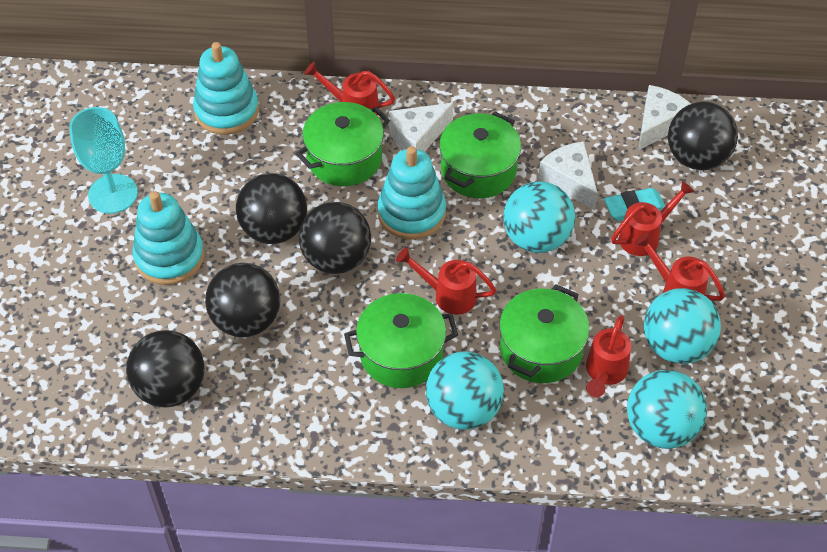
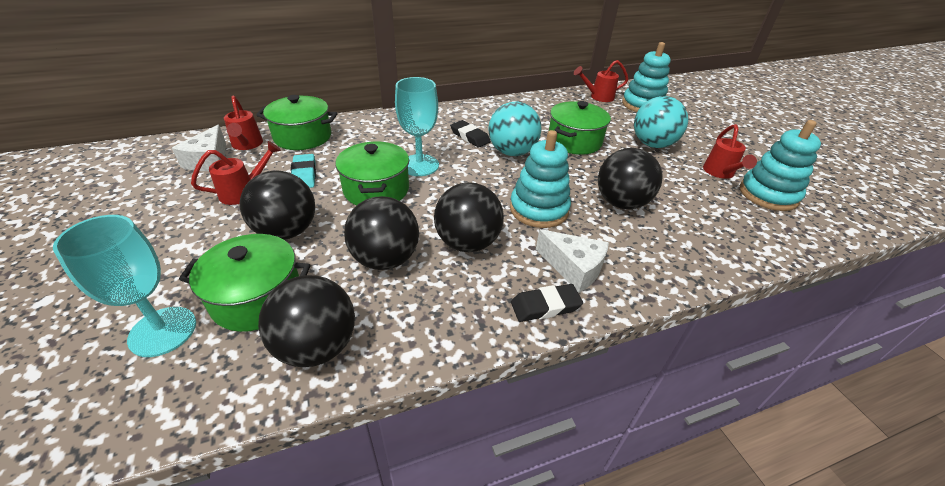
black eraser: none = 0 -> [450,120,491,148] [511,284,583,322] = 2
red watering can: [304,62,395,116] [396,248,496,315] [586,315,631,398] [611,180,695,256] [634,233,725,301] = 5 -> [191,141,281,205] [224,96,263,150] [574,60,628,102] [703,124,757,179] = 4
turquoise ball: [426,351,504,430] [503,181,575,253] [627,370,707,449] [644,288,721,364] = 4 -> [488,102,542,156] [634,96,688,148] = 2
turquoise goblet: [69,107,138,214] = 1 -> [53,215,196,357] [395,77,439,176] = 2
white cheese: [388,103,454,152] [538,141,598,210] [638,85,691,151] = 3 -> [172,124,226,171] [536,229,609,293] = 2

